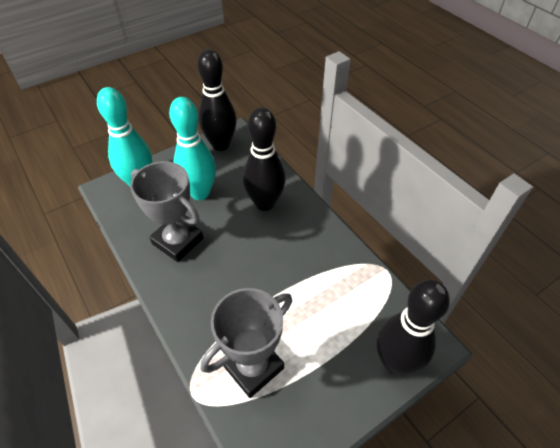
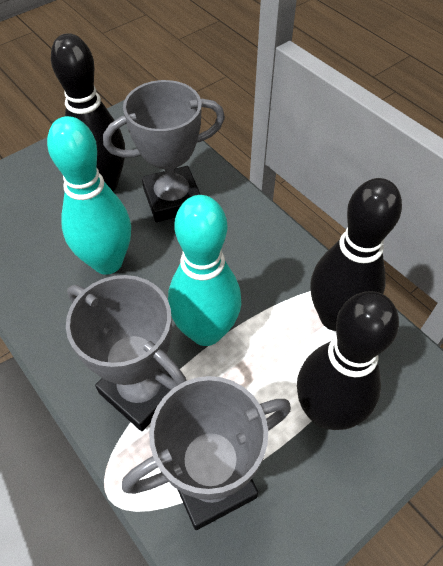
grey trophy: [130,161,203,262] [201,288,292,398] = 2 -> [66,275,187,431] [103,80,225,222] [122,376,291,530] = 3

